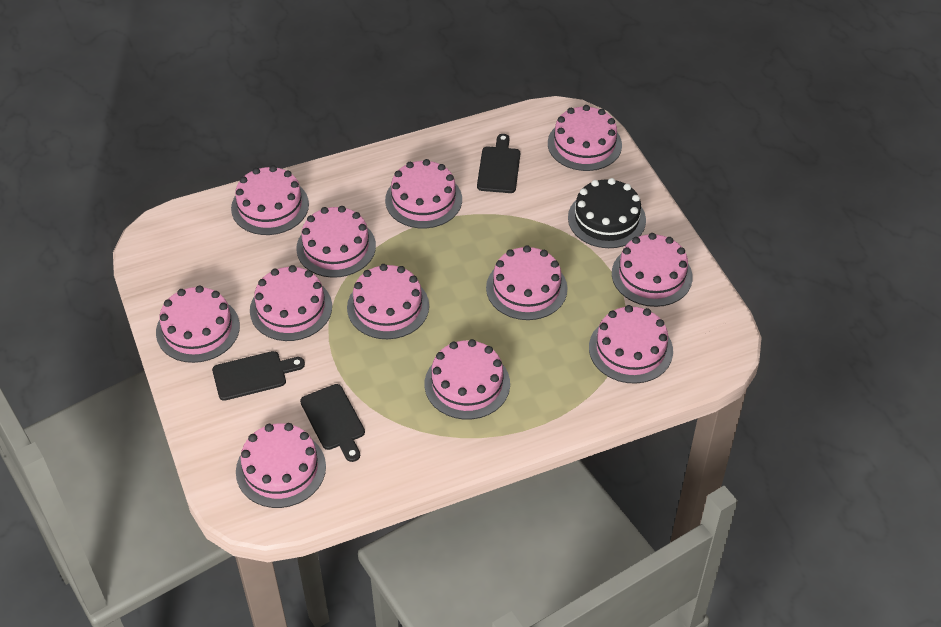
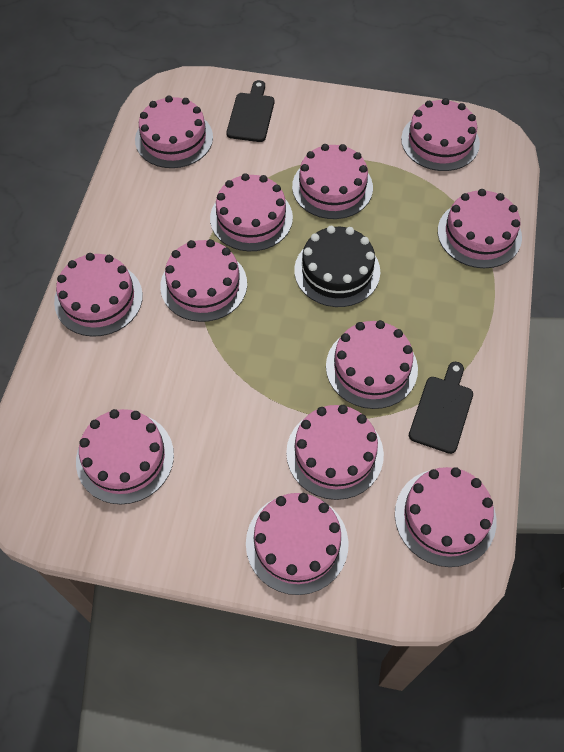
black cutting board: [212,351,305,401] [300,384,365,462] [477,134,520,193] = 3 -> [226,80,274,142] [409,362,473,454] = 2

